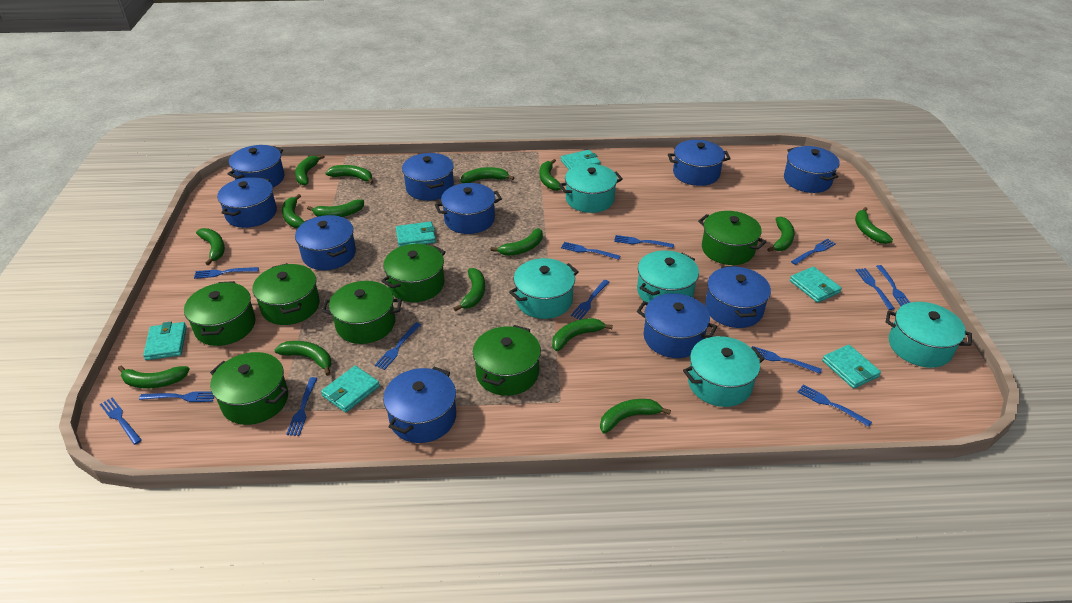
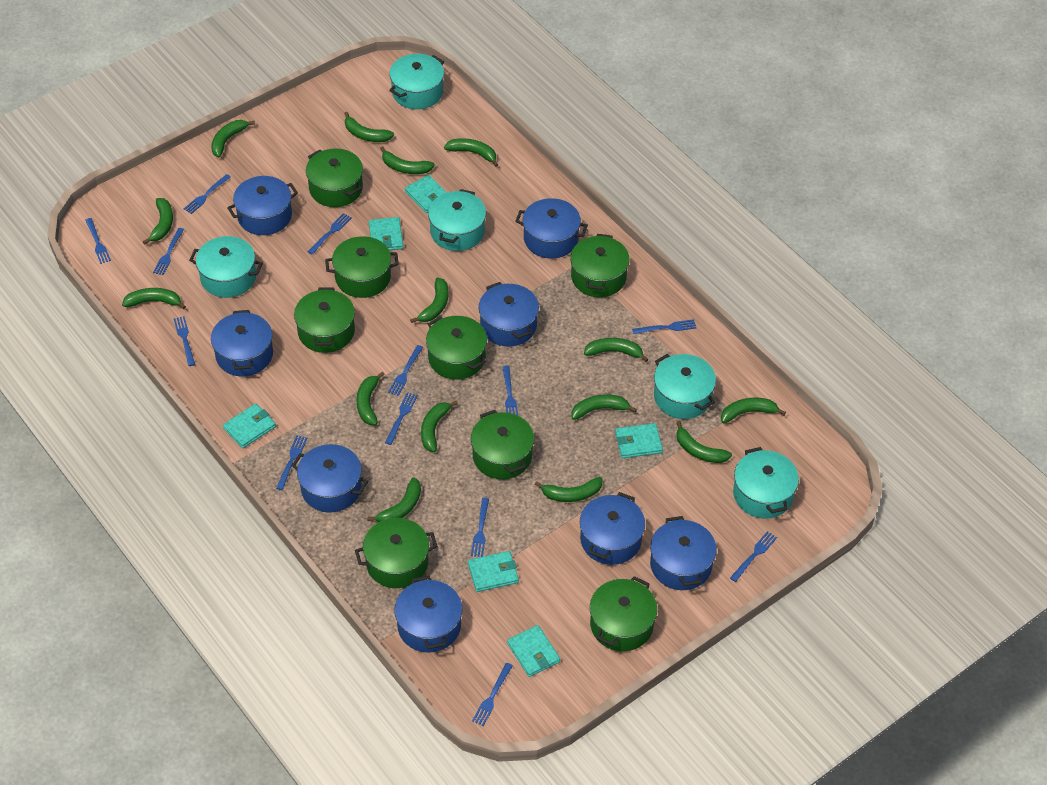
blue pot: [217,177,277,228] [227,145,285,187] [295,215,356,270] [383,366,456,443] [402,153,454,201] [435,183,502,234] [637,293,717,358] [668,140,731,186] [705,266,771,328] [784,146,840,193] = 10 -> [211,310,273,376] [227,176,298,235] [291,444,368,512] [394,576,463,653] [479,282,539,347] [515,198,588,259] [580,492,645,565] [650,516,717,590] = 8
green pot: [184,281,256,346] [210,352,288,425] [252,263,320,325] [322,281,402,344] [381,244,446,302] [473,325,541,396] [698,211,766,265] = 7 -> [294,288,355,353] [306,149,363,207] [325,236,399,298] [355,518,437,588] [426,316,487,380] [471,410,534,479] [570,234,630,297] [590,576,657,651] = 8

